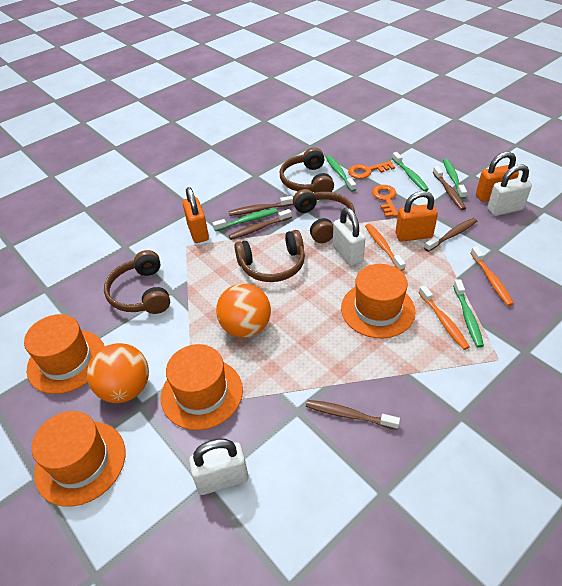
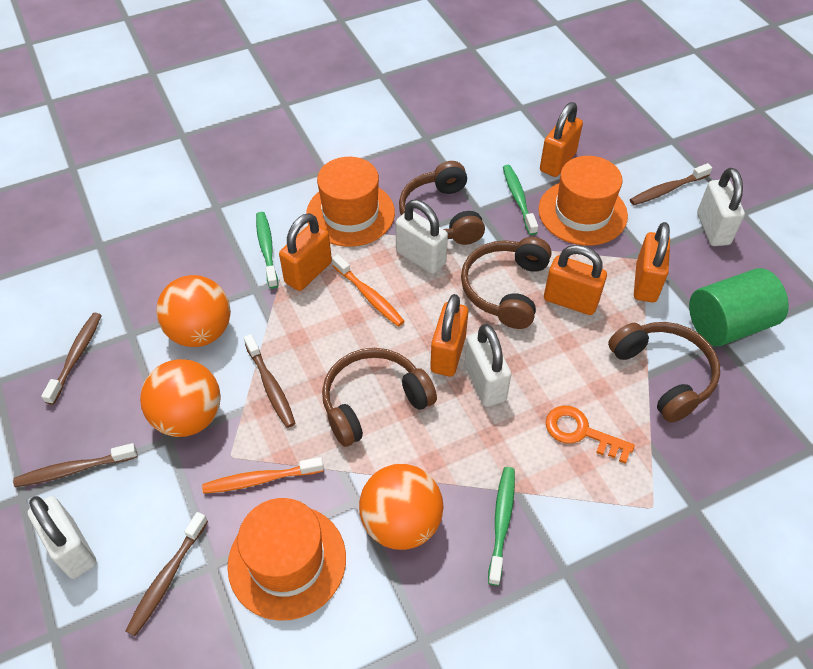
green cylinder: none = 0 -> [689,268,789,346] = 1
green toothbrush: [213,208,278,231] [326,156,356,192] [392,152,429,191] [443,159,467,199] [453,279,484,348] = 5 -> [256,212,278,289] [488,467,515,586] [503,165,538,235] = 3
orange ball: [87,343,149,403] [216,283,271,338] = 2 -> [140,359,221,437] [156,275,231,347] [359,464,444,550] = 3
orange hat: [24,314,105,394] [32,411,125,507] [161,344,243,430] [341,264,416,338] = 4 -> [227,498,346,621] [306,157,395,247] [538,156,628,246] = 3
orange key: [348,161,395,179] [372,185,398,217] = 2 -> [546,406,635,464] = 1
orange padlock: [183,187,209,243] [395,191,438,242] [476,152,519,202] = 3 -> [279,213,332,291] [430,294,468,376] [540,102,583,177] [544,245,607,315] [634,222,670,302] = 5
orange toothbrush: [365,224,406,271] [418,285,470,350] [471,246,514,306] = 3 -> [202,457,324,494] [332,254,405,327] = 2
white padlock: [189,439,249,495] [333,208,366,266] [487,164,532,216] = 3 -> [27,496,97,579] [395,200,448,274] [465,324,511,407] [697,168,745,246] = 4

